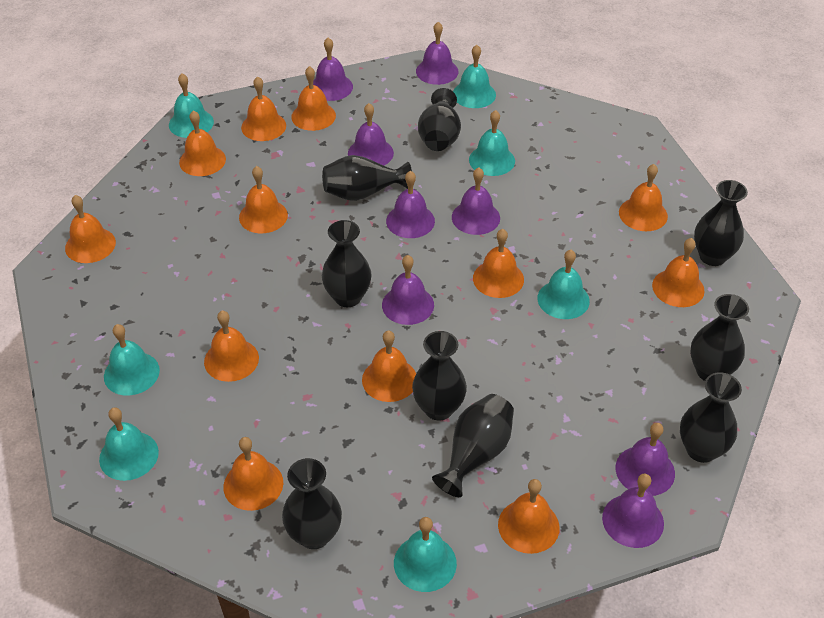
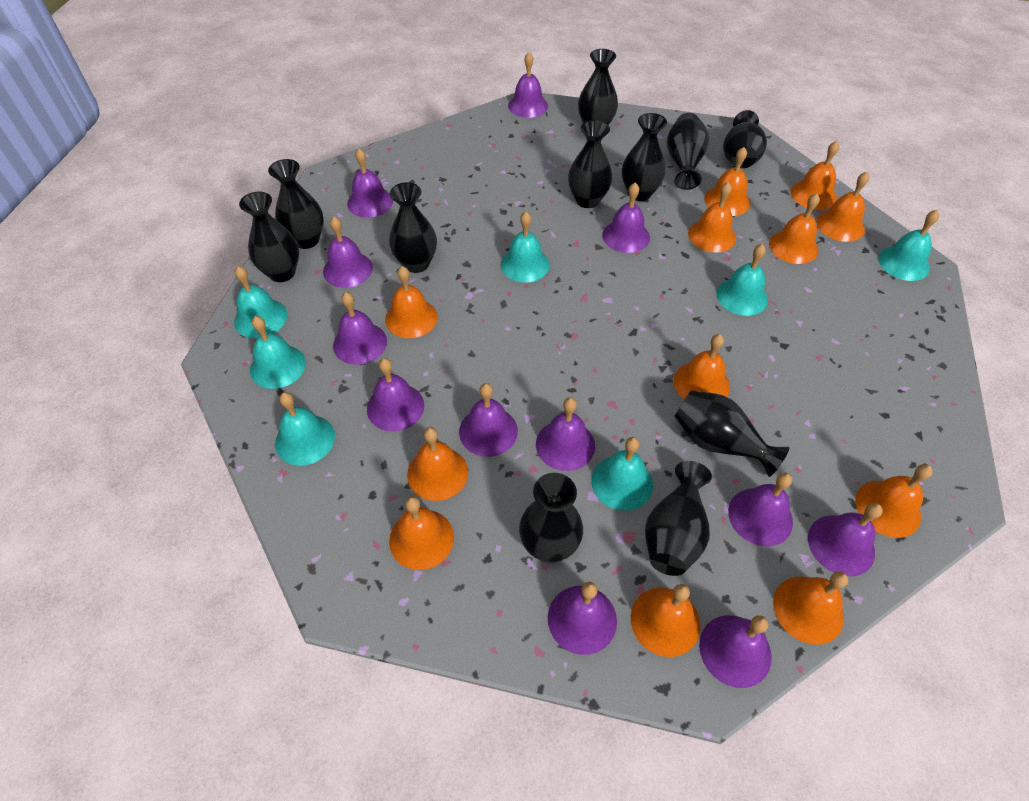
black vase: [282,458,342,549] [322,155,412,201] [322,220,372,307] [412,331,467,421] [418,88,461,151] [432,394,514,497] [680,372,742,463] [690,294,749,381] [694,180,748,266] = 9 -> [239,192,299,282] [268,159,324,249] [389,182,437,273] [519,473,583,563] [568,120,612,208] [578,49,618,125] [622,113,667,201] [645,461,712,576] [667,113,709,190] [674,390,789,477] [723,110,767,168] = 11
purple bell: [313,38,353,101] [348,103,394,166] [382,255,434,325] [386,171,435,238] [416,22,458,85] [452,167,500,235] [602,474,664,548] [615,423,675,496] = 8 -> [323,216,373,288] [333,292,387,365] [347,148,393,218] [367,358,424,431] [459,383,518,457] [508,52,548,118] [536,397,595,471] [548,582,617,655] [602,183,650,253] [699,615,772,688] [728,472,793,546] [808,503,883,576] = 12

